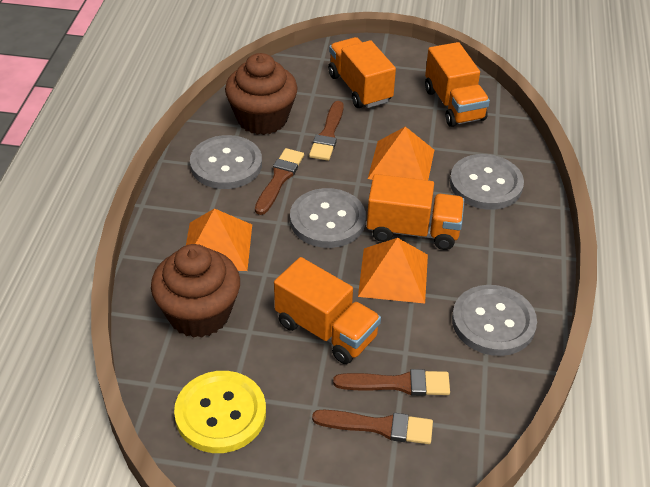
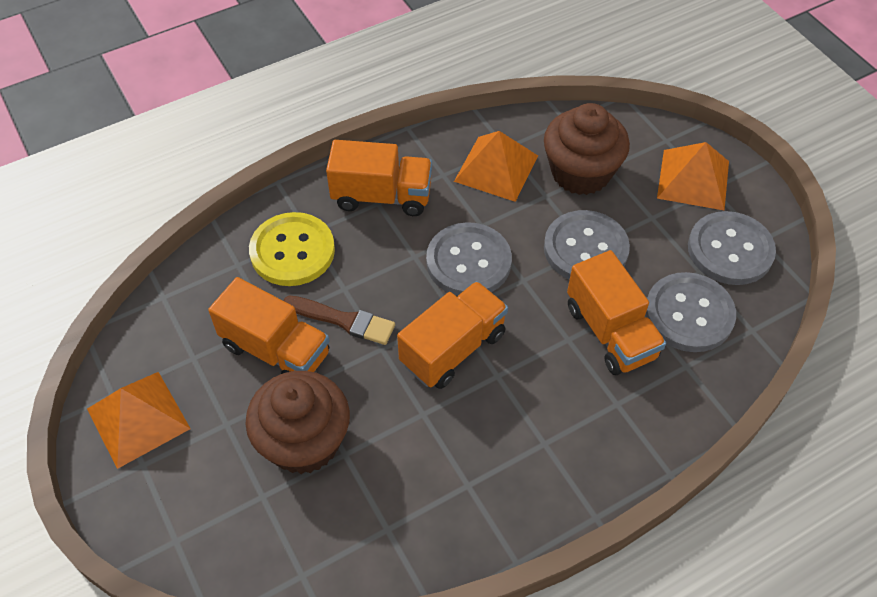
brown brush: [255,148,304,215] [309,101,344,161] [312,410,433,444] [333,369,450,396] = 4 -> [283,296,395,345] = 1

